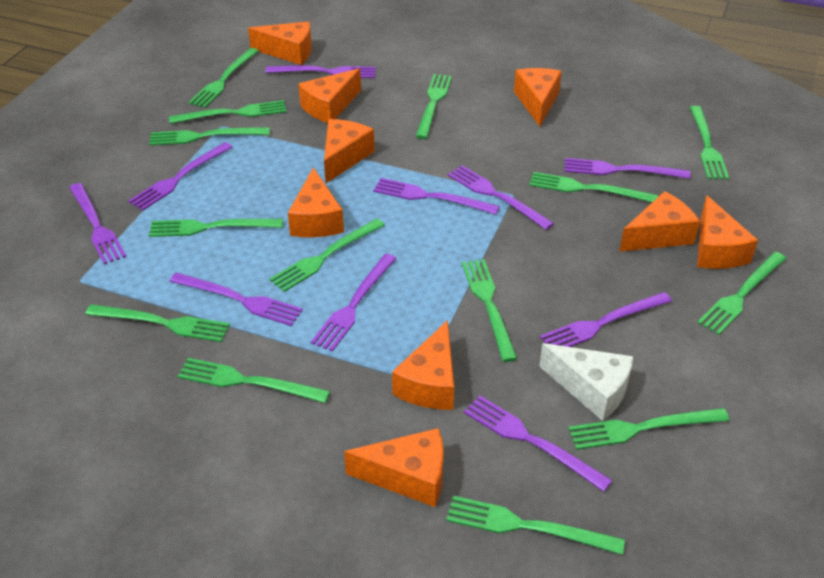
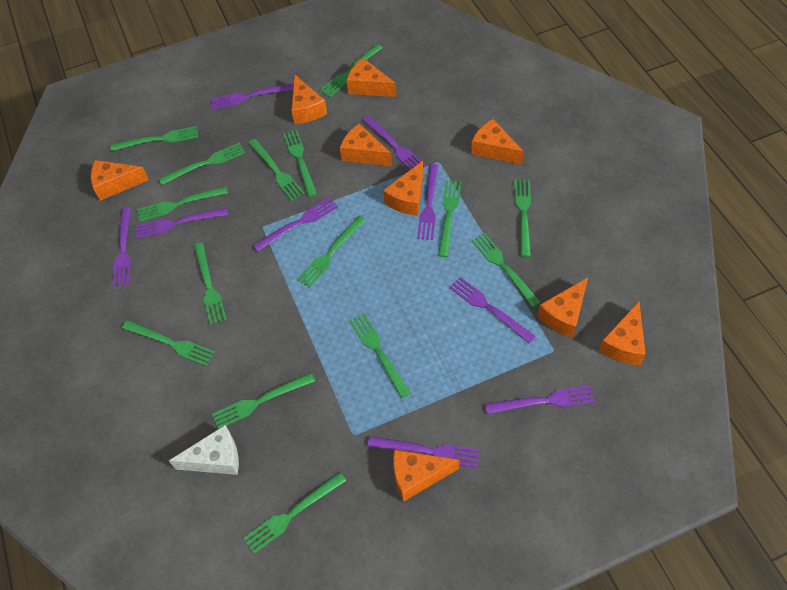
green fork: [85,304,230,342] [149,127,270,146] [149,219,283,237] [169,100,287,124] [178,358,330,403] [188,48,259,108] [269,219,385,292] [415,74,452,139] [446,496,625,555] [462,259,517,362] [529,172,658,202] [568,408,729,450] [690,106,729,179] [697,252,787,335] = 14 -> [111,126,198,151] [122,320,215,366] [137,186,228,222] [159,143,245,185] [194,243,227,325] [212,373,315,429] [244,472,347,554] [249,139,304,201] [283,129,317,197] [297,216,366,288] [320,44,383,97] [349,313,411,398] [438,180,461,257] [471,233,540,307] [514,180,531,257] = 15
purple fork: [69,183,126,264] [128,142,233,211] [170,272,303,326] [266,65,376,78] [311,254,397,352] [373,178,500,214] [448,165,554,230] [464,395,613,492] [540,292,672,347] [564,158,691,179] = 10 -> [112,207,131,287] [135,208,228,238] [211,84,294,109] [252,197,338,252] [362,116,426,170] [368,436,479,468] [417,164,439,240] [449,277,536,343] [485,385,595,414] = 9

